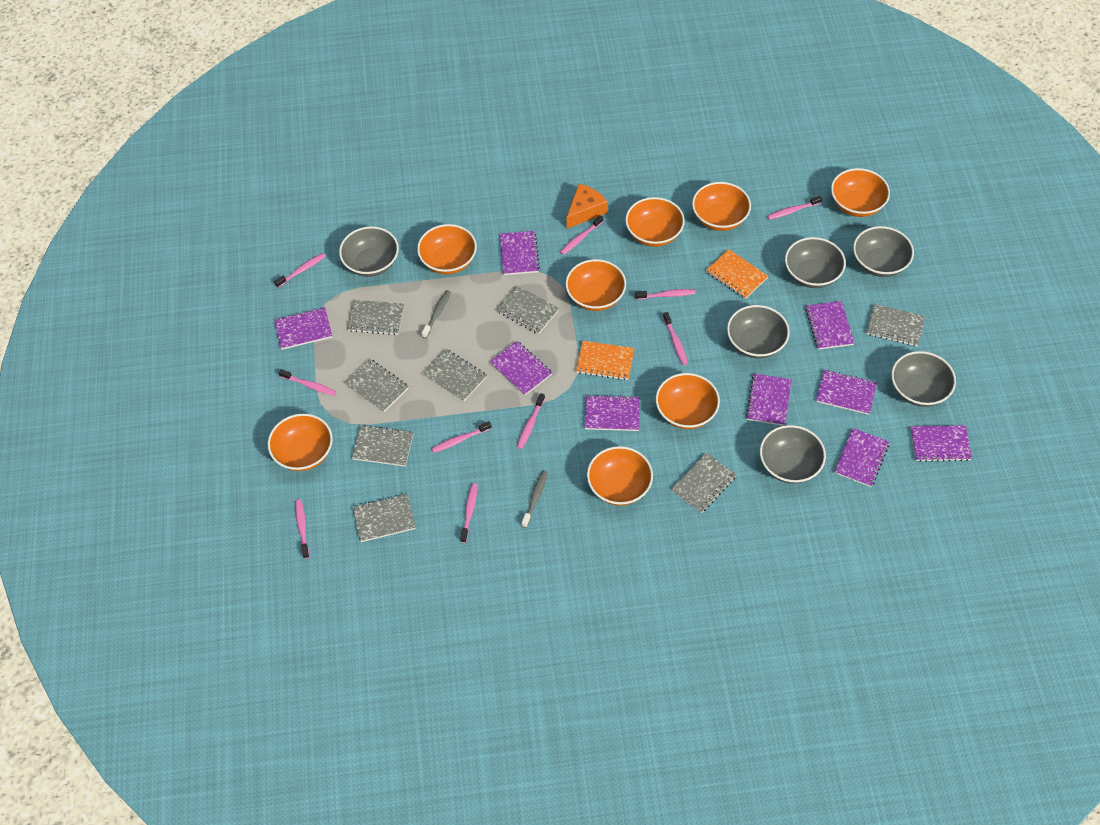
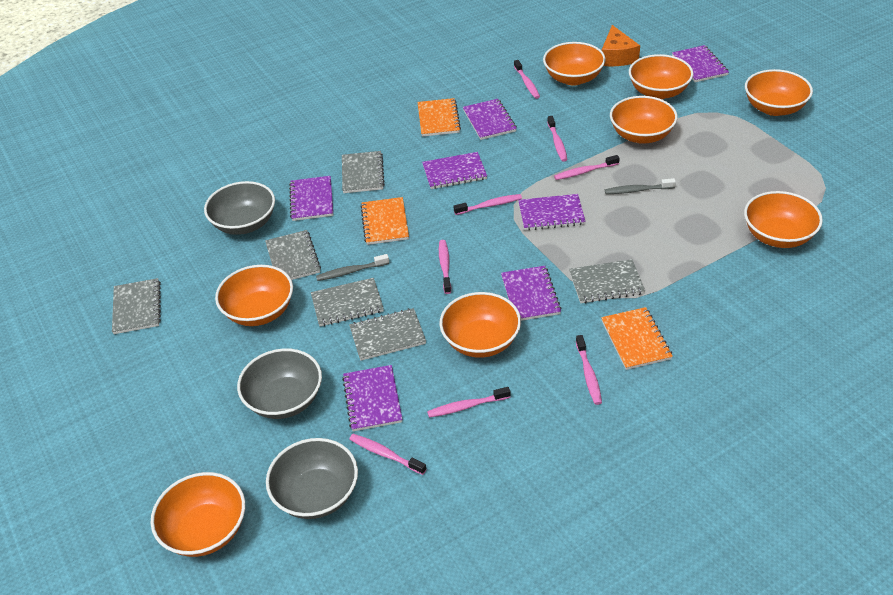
grey bowl: [339,226,399,277] [727,305,790,359] [760,425,826,484] [785,237,846,288] [853,226,914,277] [891,351,956,407] = 6 -> [204,181,275,235] [237,348,322,419] [266,438,358,519] = 3
grey notebook: [345,359,409,412] [347,300,404,335] [352,425,414,466] [353,494,416,542] [422,349,487,402] [496,285,559,334] [671,453,737,513] [866,304,925,347] = 8 -> [112,278,161,334] [265,230,321,280] [311,278,384,326] [342,151,385,193] [349,308,426,361] [569,259,645,303] = 6
orange notebook: [576,341,635,380] [706,249,768,299] = 2 -> [360,197,409,245] [417,98,461,137] [601,307,673,370] = 3
pink toothbrush: [274,253,326,288] [278,369,337,396] [295,499,309,559] [431,421,492,453] [460,483,478,543] [517,393,545,449] [560,215,603,255] [635,289,695,300] [663,312,688,365] [767,196,822,220] = 10 -> [349,434,426,475] [427,387,511,418] [439,240,451,294] [453,194,522,215] [514,60,540,99] [547,116,567,162] [554,155,620,180] [576,335,602,405] = 8
purple notebook: [274,307,332,350] [490,341,552,395] [500,231,540,275] [584,395,640,431] [746,373,792,426] [805,301,854,350] [816,370,877,415] [834,428,889,487] [910,425,972,462] = 9 -> [289,176,333,221] [342,365,403,431] [422,152,487,189] [463,99,517,140] [501,266,562,321] [518,194,586,231] [672,45,729,82] = 7

